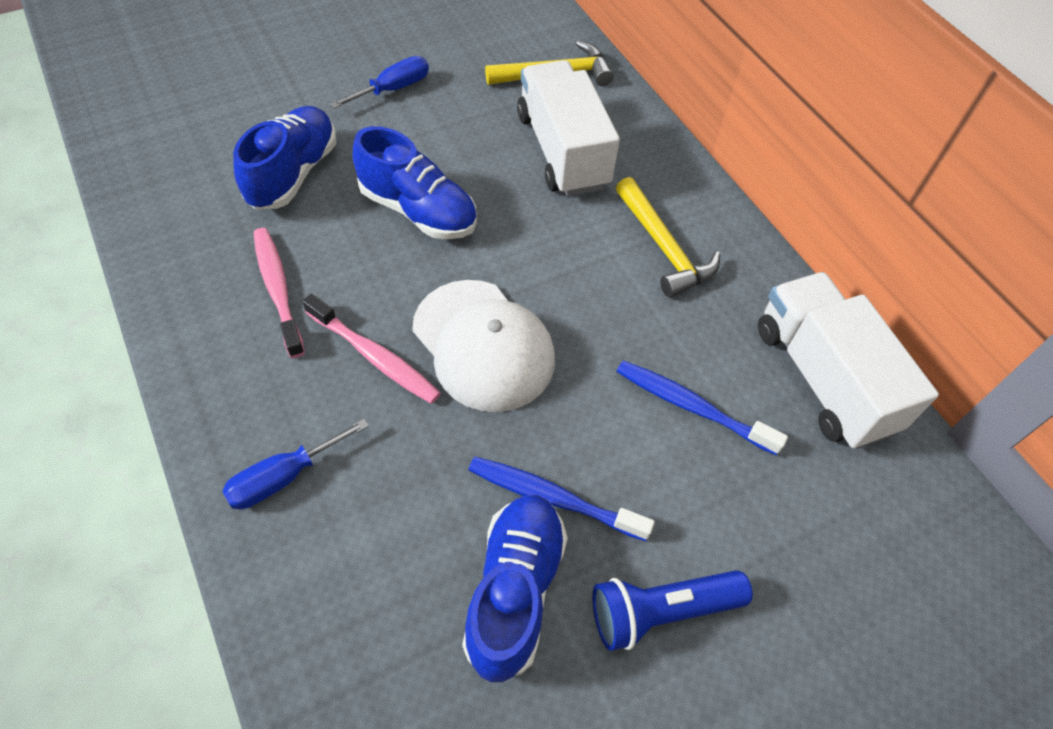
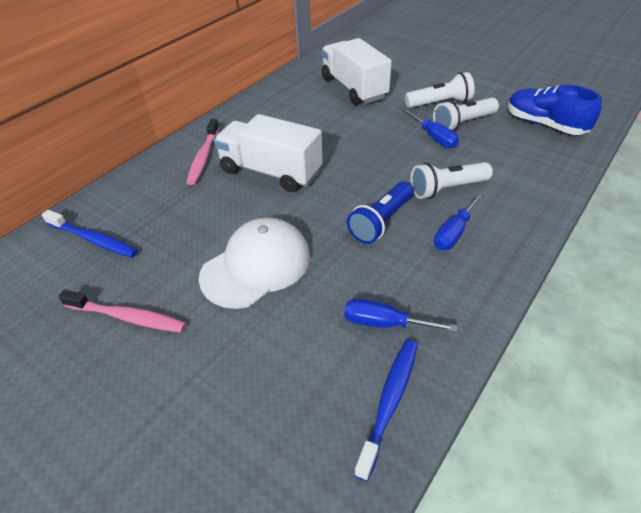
blue screwdriver: [222,419,369,509] [330,56,429,109] = 2 -> [344,299,457,332] [403,109,459,148] [434,193,483,250] = 3
blue shoe: [233,106,336,210] [353,126,477,239] [462,495,568,682] = 3 -> [508,85,602,135] = 1
white flashlight: none = 0 -> [405,72,475,108] [410,162,493,199] [433,98,499,131] = 3
yellow hammer: [485,41,614,86] [616,177,720,297] = 2 -> none = 0

